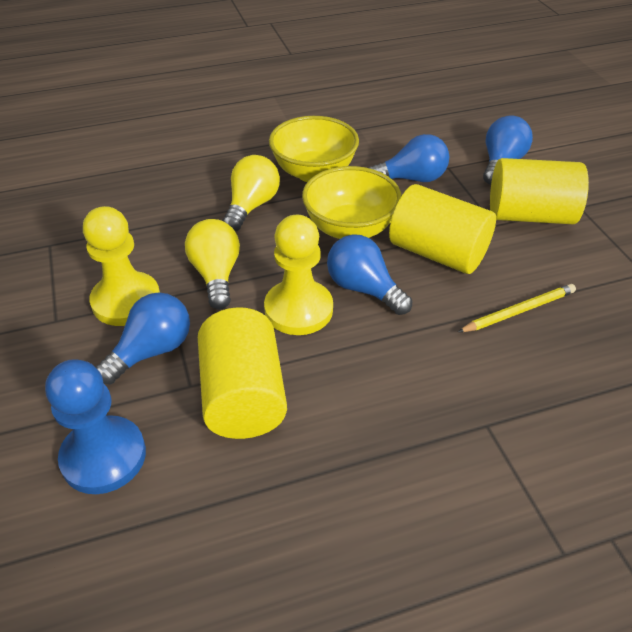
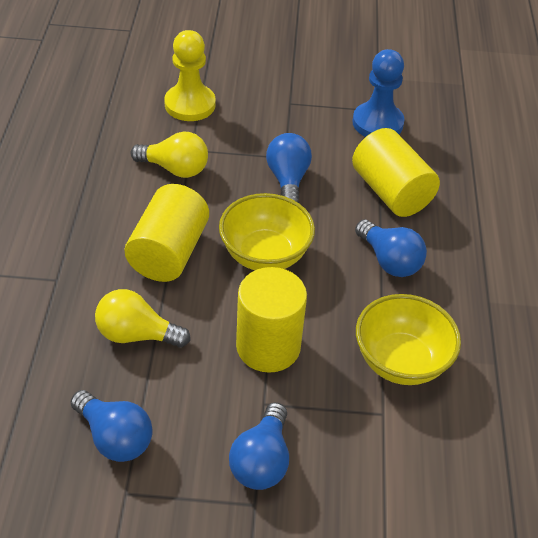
yellow pawn: [83,206,160,326] [264,215,333,335] = 2 -> [164,30,216,121] = 1
yellow pencil: [458,284,576,332] = 1 -> none = 0

